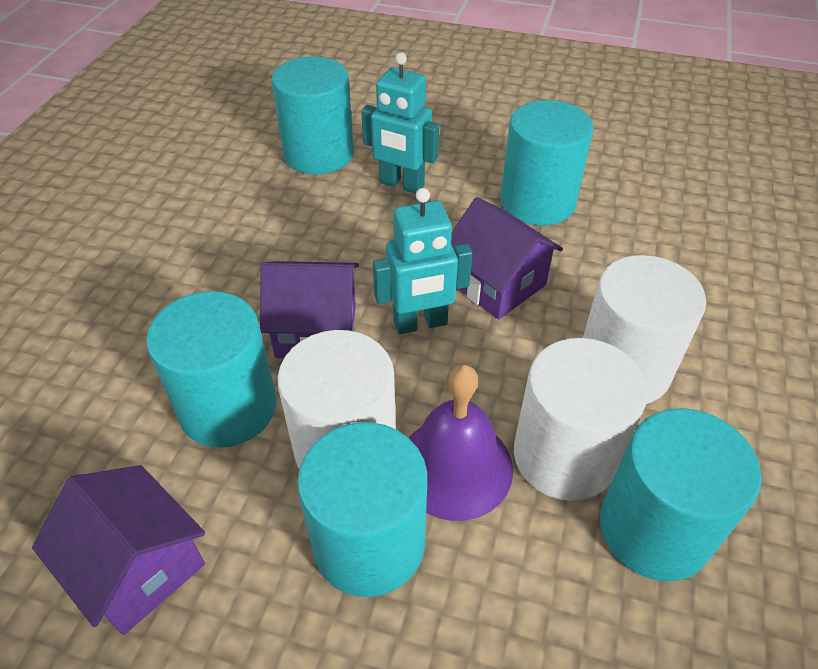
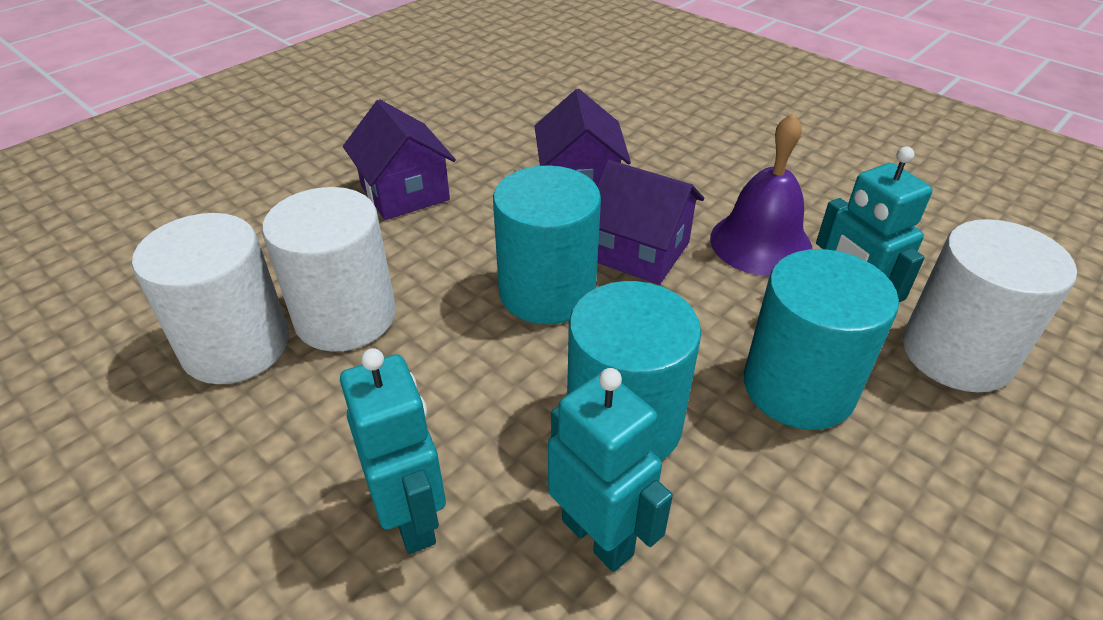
turquoise cylinder: [146,291,277,448] [271,56,354,174] [297,422,427,597] [501,100,594,226] [600,408,762,581] = 5 -> [493,165,601,324] [567,281,701,461] [744,249,899,430] = 3
turquoise robot: [361,52,439,194] [373,188,473,334] = 2 -> [340,348,446,554] [548,368,673,572] [816,147,933,302] = 3

